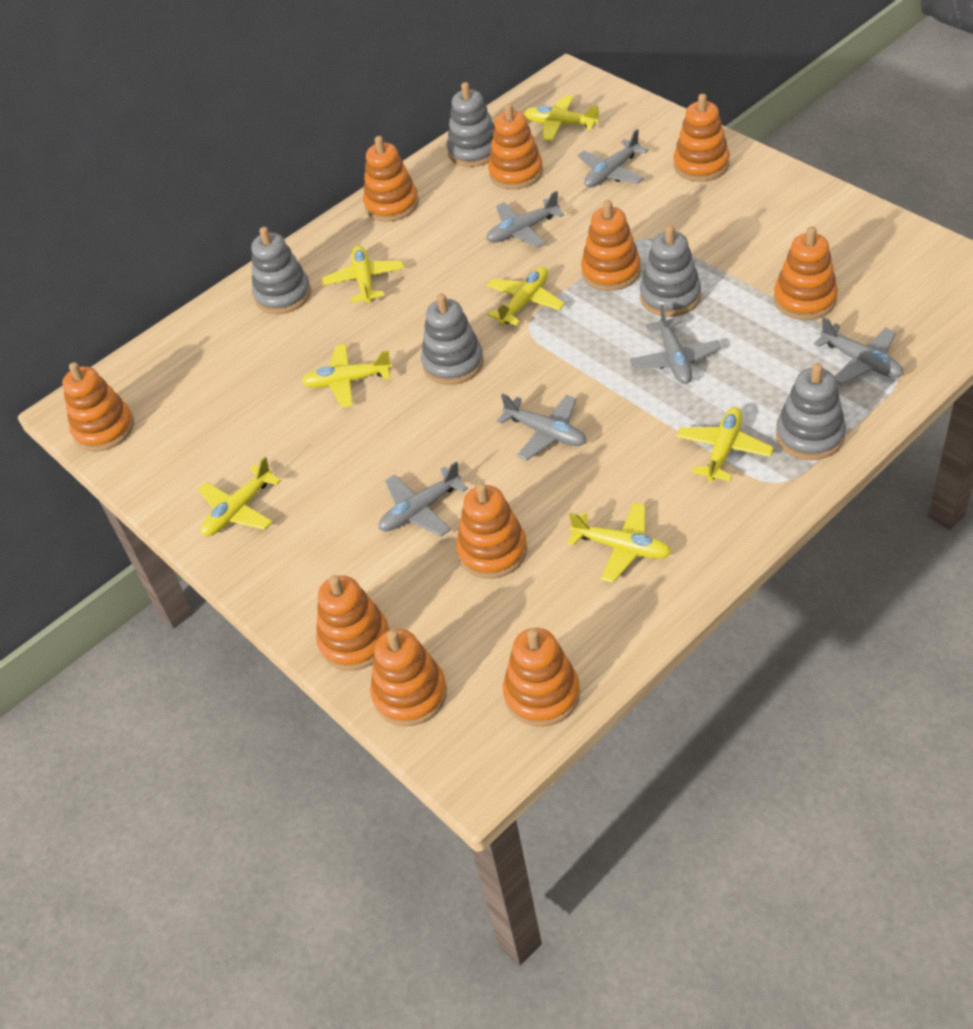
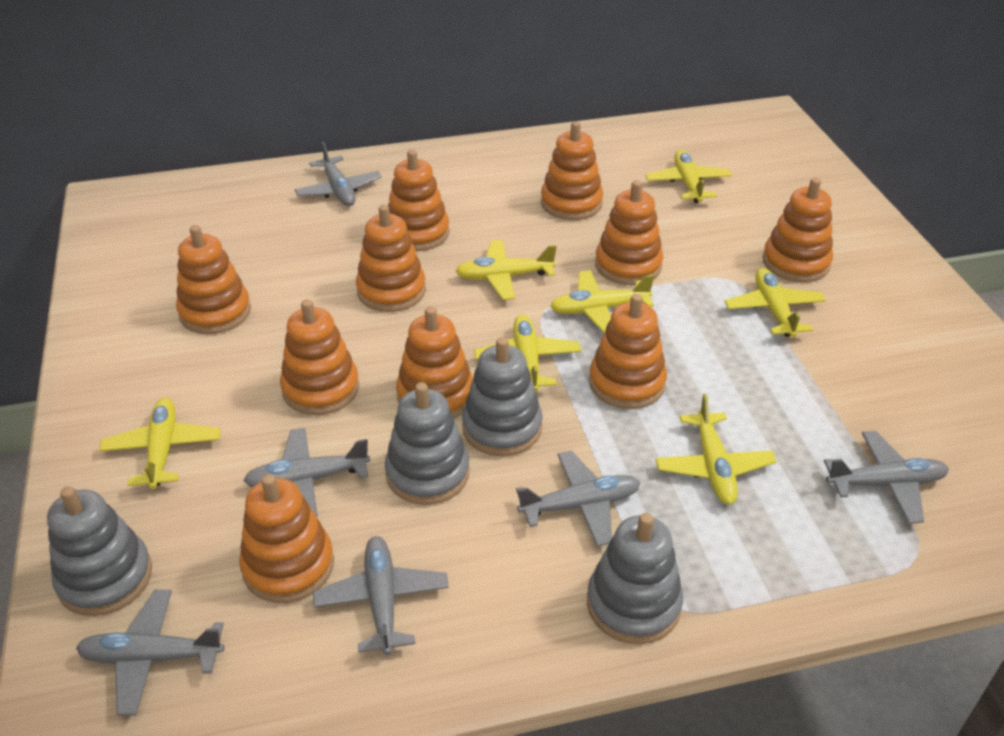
grey stacking toy: [251,227,311,314] [421,294,484,385] [447,82,495,167] [640,225,701,317] [776,363,846,460] = 5 -> [47,486,152,616] [385,382,470,505] [462,337,543,456] [587,513,683,644] = 4

